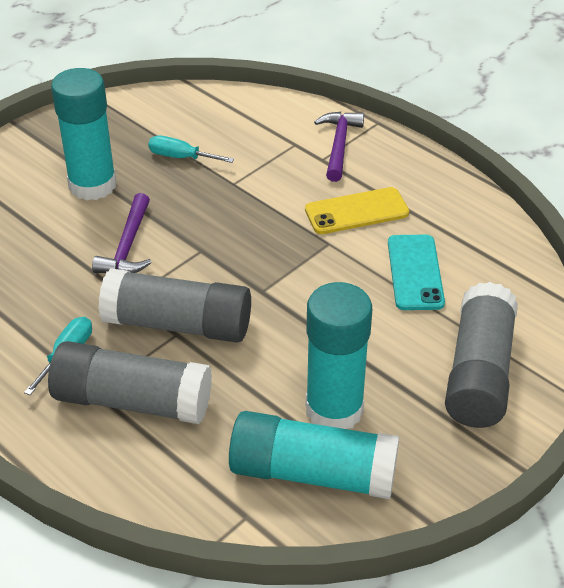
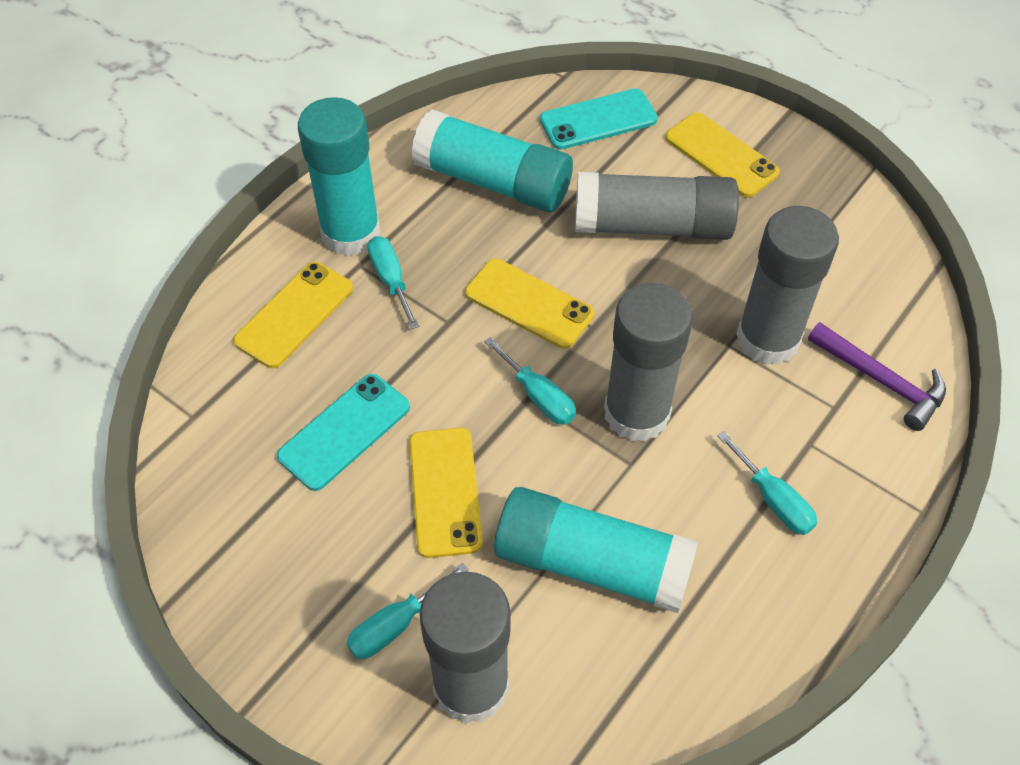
grey glue stick: [48,341,212,424] [98,268,251,343] [445,282,518,428] = 3 -> [420,571,511,724] [575,172,739,240] [604,283,693,442] [736,206,839,365] = 4
purple hammer: [92,193,152,273] [314,112,364,182] = 2 -> [808,322,946,431] = 1
turquoise phone: [388,235,445,310] = 1 -> [277,374,410,491] [540,88,658,150] = 2
turquoise screwdriver: [24,317,92,395] [148,135,234,163] = 2 -> [347,563,469,659] [367,236,419,329] [484,337,576,425] [717,431,817,535] = 4
yellow phone: [305,187,409,234] = 1 -> [233,262,353,368] [409,428,483,558] [465,259,594,349] [665,112,780,197] = 4

